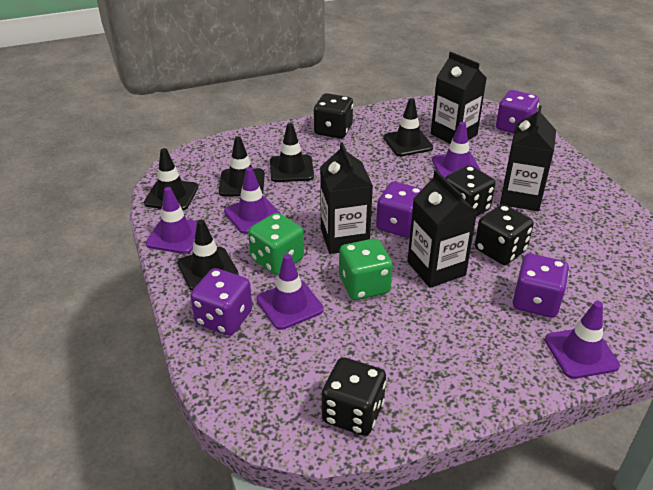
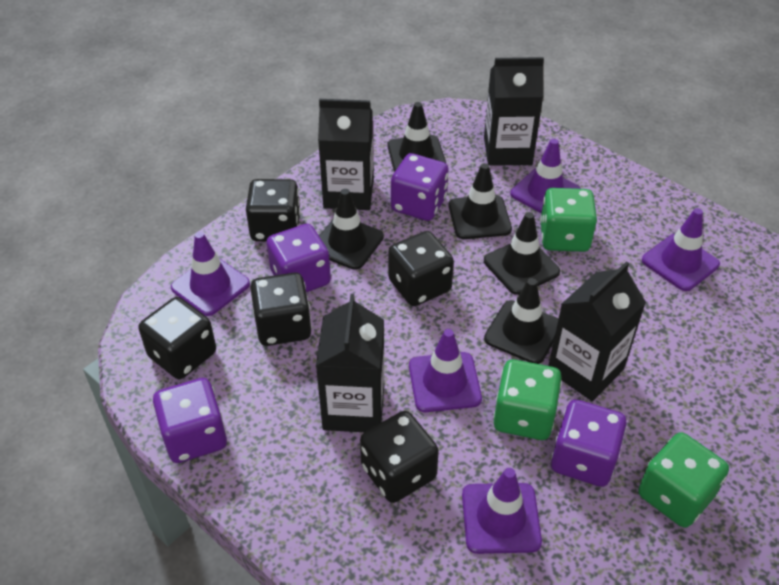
black dice: [314,93,353,139] [322,357,386,436] [445,165,495,217] [475,204,534,265] = 4 -> [139,297,216,379] [246,179,300,241] [250,272,312,346] [360,411,439,503] [388,231,454,306] = 5
green dice: [248,213,304,275] [339,238,393,300] = 2 -> [493,359,562,440] [540,188,597,252] [638,432,729,528] = 3

